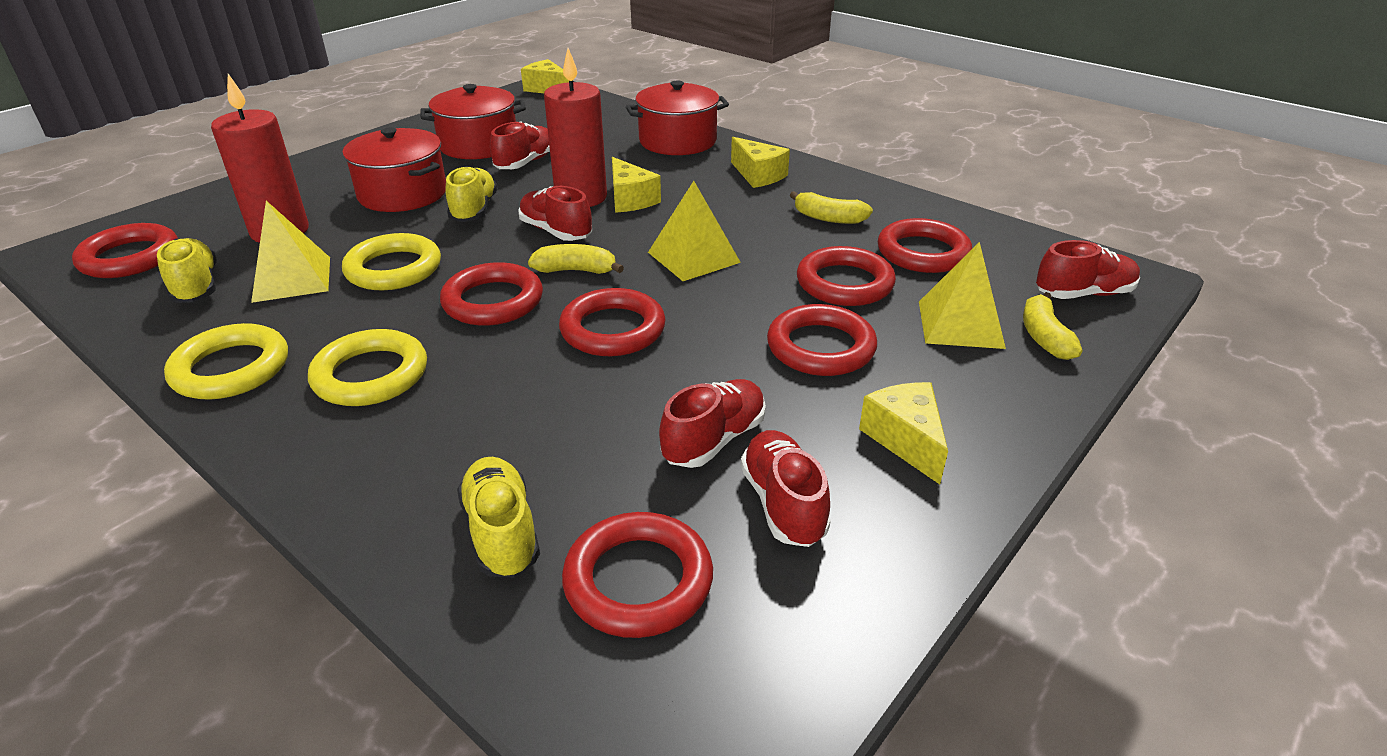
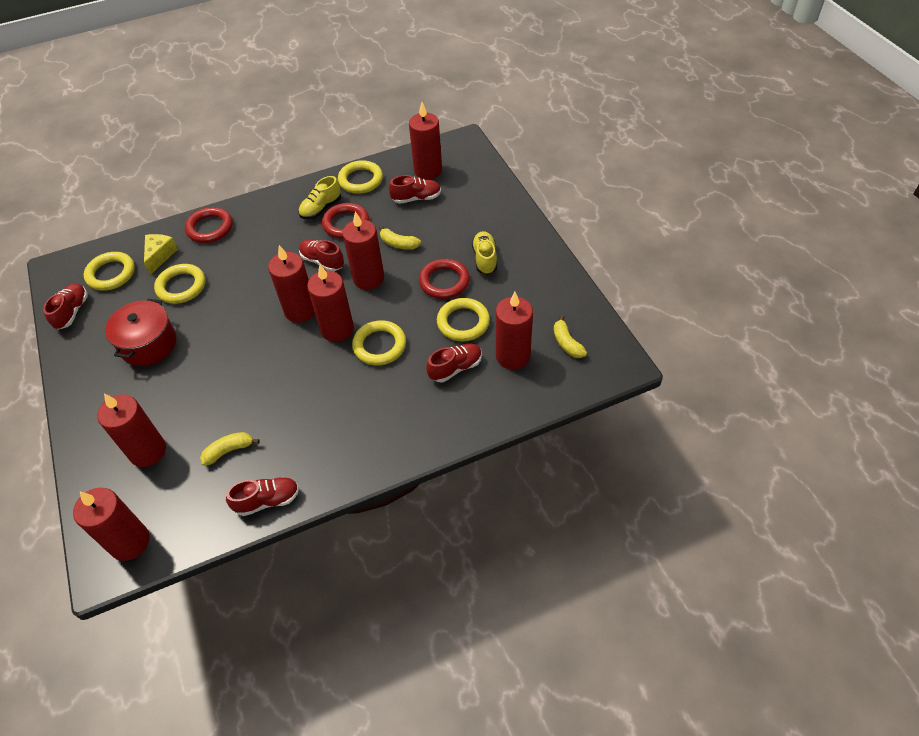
red candle: [211,74,309,243] [544,48,607,207] = 2 -> [73,488,149,561] [97,393,166,467] [268,245,315,323] [307,265,354,342] [342,211,384,290] [409,102,442,179] [496,292,533,369] = 7
red pot: [342,127,446,212] [420,84,526,159] [626,80,729,155] = 3 -> [105,299,176,366] = 1
red ring: [72,223,178,278] [440,262,543,326] [559,288,666,356] [562,512,713,638] [767,304,877,376] [797,246,896,306] [878,218,972,273] = 7 -> [185,207,233,243] [322,203,369,239] [419,259,470,299] = 3
yellow cheese: [521,59,569,93] [612,157,661,213] [731,137,790,188] [859,382,948,484] = 4 -> [144,234,178,275] = 1
yellow pyramid: [251,201,330,303] [648,181,741,281] [919,242,1006,349] = 3 -> none = 0
yellow ring: [164,323,288,400] [308,329,427,406] [342,233,441,290] = 3 -> [84,252,135,290] [154,264,206,304] [338,160,383,194] [352,320,406,366] [437,298,490,341] = 5
yellow shoe: [157,238,217,303] [445,166,498,222] [457,457,540,578] = 3 -> [298,176,341,219] [472,231,497,275] = 2

